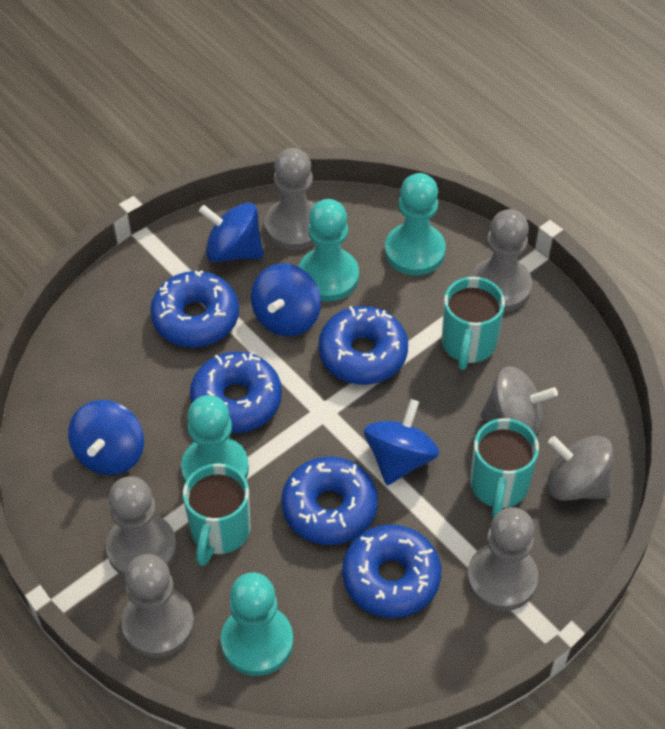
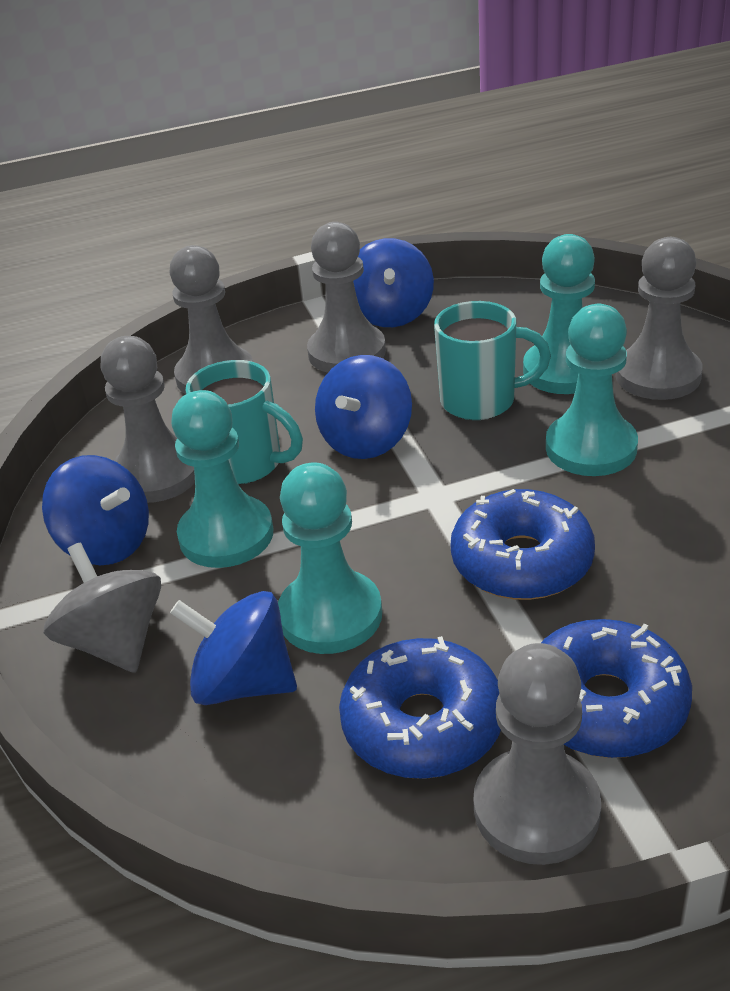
blue donut: [150,270,239,348] [190,351,282,433] [281,456,378,545] [318,306,408,385] [342,524,441,618] = 5 -> [339,636,501,779] [451,489,595,600] [541,619,692,758] = 3
grey spinning top: [480,366,558,437] [547,436,613,501] = 2 -> [44,542,161,673] = 1
turquoise mug: [183,463,251,566] [442,277,505,370] [470,418,539,518] = 3 -> [186,360,303,484] [434,301,551,420] = 2

